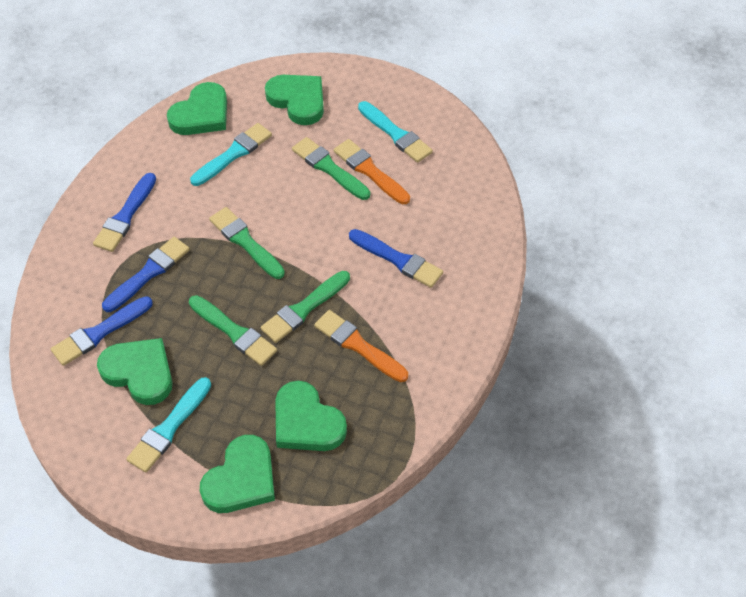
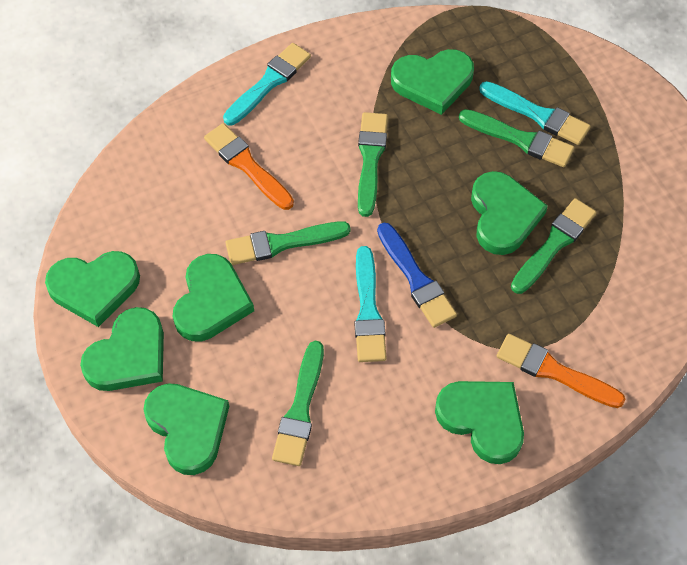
blue brush: [51,296,153,366] [93,173,156,252] [102,237,190,312] [349,229,443,288] = 4 -> [377,223,457,328] = 1
green brush: [189,295,277,366] [209,207,285,279] [260,271,350,343] [292,137,370,200] = 4 -> [226,222,351,265] [272,341,324,466] [358,112,388,217] [459,109,574,167] [511,198,596,294] = 5
green heart: [97,338,173,405] [167,82,227,135] [200,435,275,513] [265,75,324,125] [275,381,347,451] = 5 -> [45,251,140,327] [80,307,164,391] [143,383,229,475] [173,254,254,342] [391,49,474,115] [435,381,524,464] [471,171,548,255] = 7

